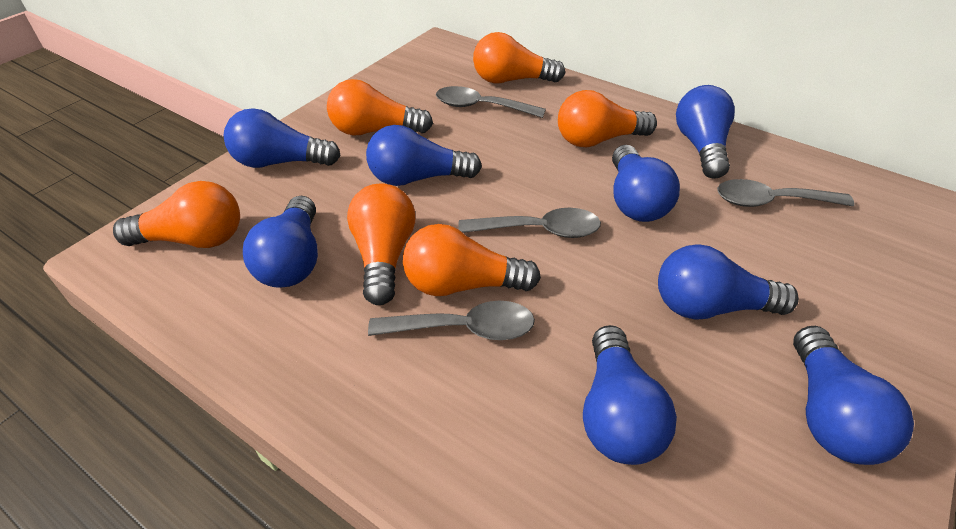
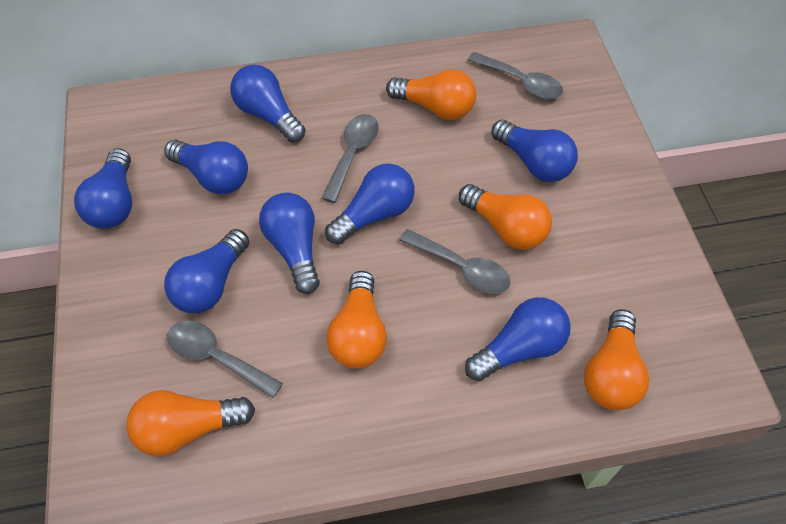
orange light bulb: [113,181,240,248] [327,79,433,135] [347,183,415,305] [403,224,541,296] [473,32,565,83] [558,90,657,147] = 6 -> [126,390,255,456] [326,271,387,369] [386,69,476,120] [459,184,552,250] [584,309,649,410] = 5

